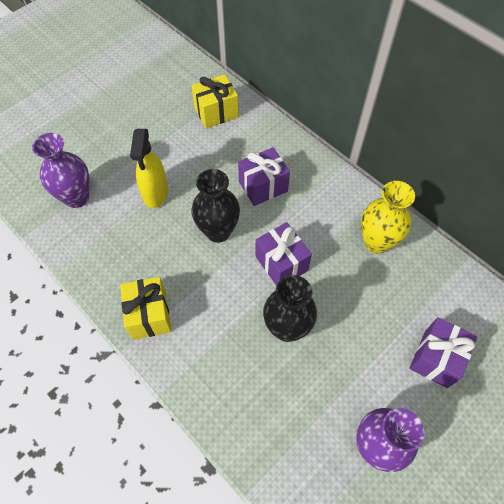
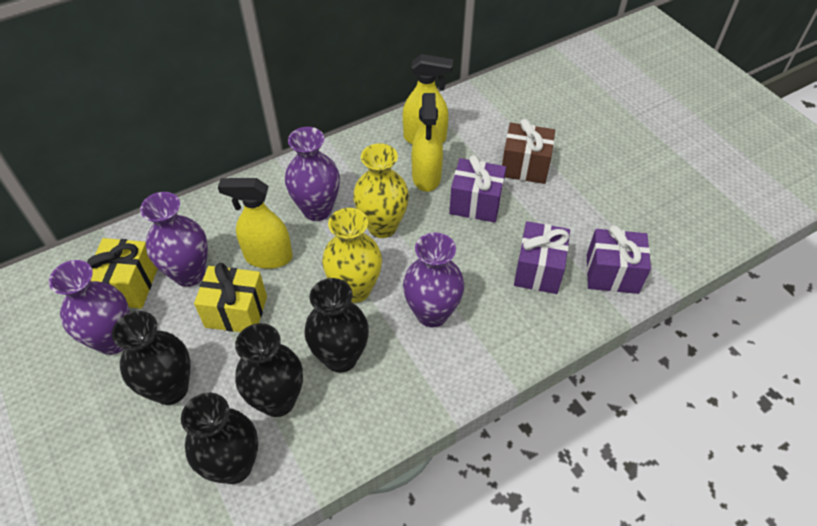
black vase: [192,169,240,243] [263,275,317,342] = 2 -> [112,311,191,405] [181,393,258,484] [235,323,303,417] [304,278,369,373] = 4
brown gift: none = 0 -> [502,119,555,184] = 1
purple vase: [32,133,90,208] [356,408,424,472] = 2 -> [49,260,130,355] [140,192,208,287] [285,127,340,221] [403,232,464,328] = 4
yellow spray bottle: [130,129,168,208] = 1 -> [218,178,292,269] [403,54,453,144] [412,93,443,192] = 3
yellow vase: [361,181,415,254] = 1 -> [322,208,382,303] [353,143,409,238] = 2

